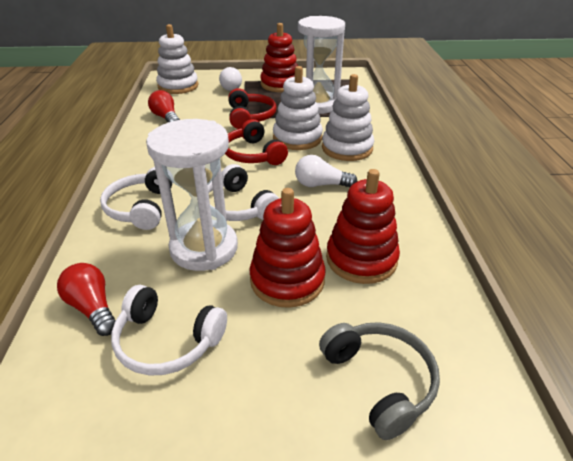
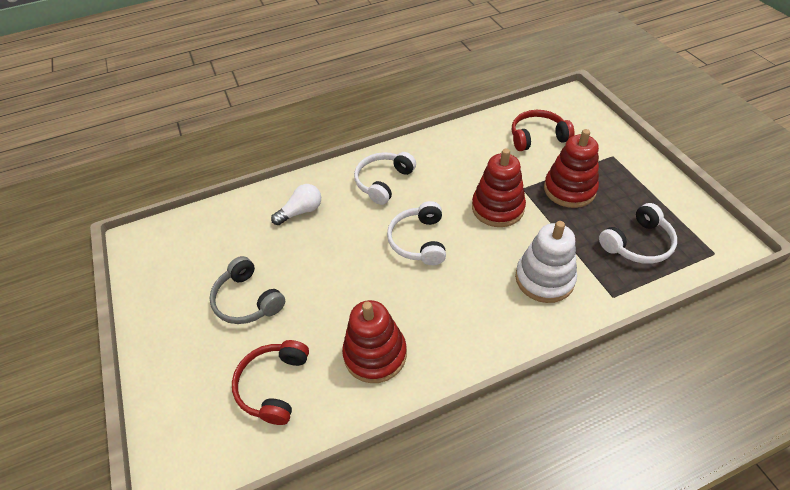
red light bulb: [57,263,116,336] [148,90,180,122] = 2 -> none = 0
white hourglass: [146,119,238,271] [298,16,345,114] = 2 -> none = 0
white light bulb: [219,67,242,91] [295,155,357,187] = 2 -> [271,184,321,225] = 1
white stacking toy: [156,24,198,94] [273,66,323,150] [322,74,374,161] = 3 -> [515,221,577,303] = 1

